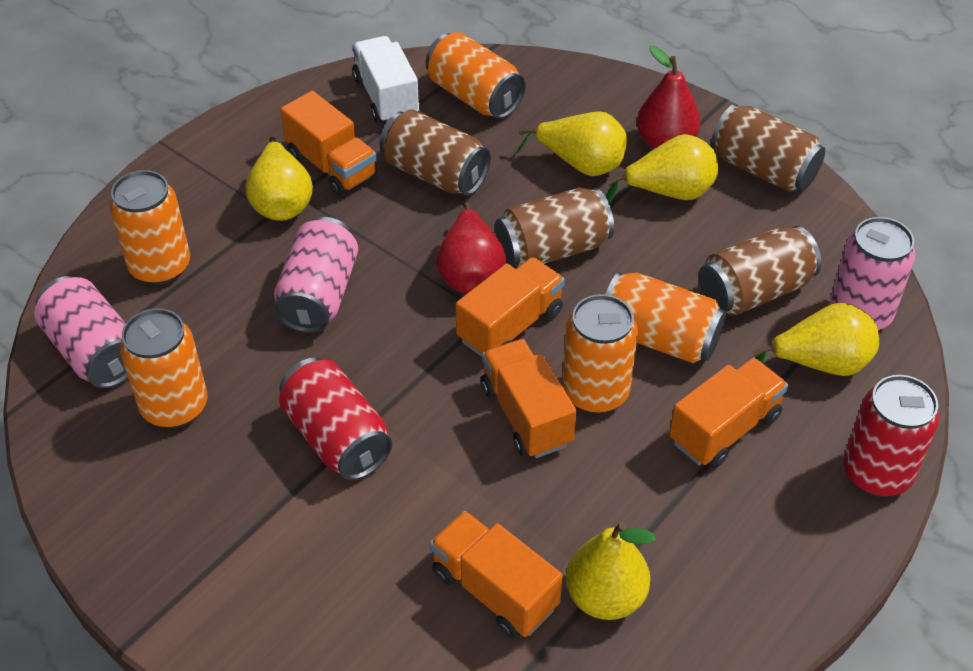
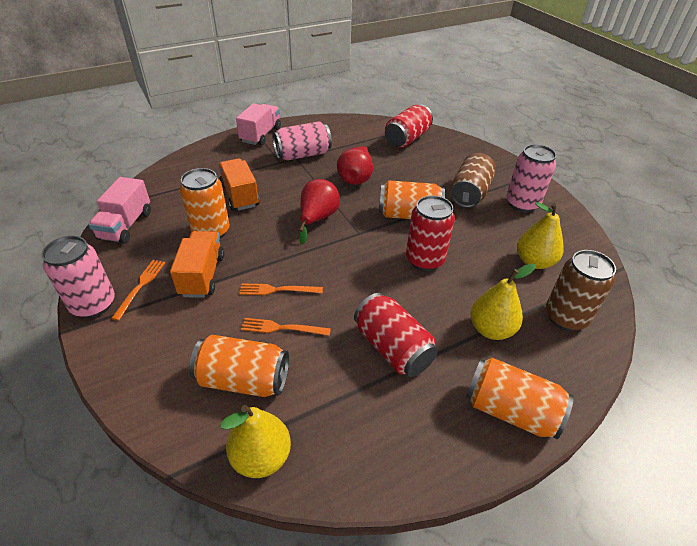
brown can: [380,109,491,196] [495,188,614,267] [699,226,821,316] [711,104,825,192] = 4 -> [451,153,496,208] [546,250,616,331] = 2
orange can: [109,170,190,285] [120,308,207,429] [426,32,526,119] [562,294,638,414] [605,272,726,363] = 5 -> [180,168,229,238] [189,335,289,397] [379,180,445,219] [466,358,574,439] = 4
orange fork: none = 0 -> [111,260,165,321] [239,284,323,295] [241,318,331,336] = 3
orange truck: [280,91,378,196] [430,511,563,638] [456,257,565,357] [481,339,576,458] [669,358,788,468] = 5 -> [170,231,224,298] [218,159,260,211] = 2
pink truck: none = 0 -> [88,177,151,244] [236,103,281,146] = 2
red can: [279,357,392,480] [843,375,939,497] = 2 -> [354,293,438,377] [385,104,433,148] [406,195,455,271] = 3
white truck: [352,36,420,123] = 1 -> none = 0
yellow pear: [246,137,313,221] [517,111,627,176] [566,522,656,620] [606,134,718,203] [752,303,879,376] = 5 -> [220,405,291,478] [470,263,536,340] [517,202,564,269] = 3

